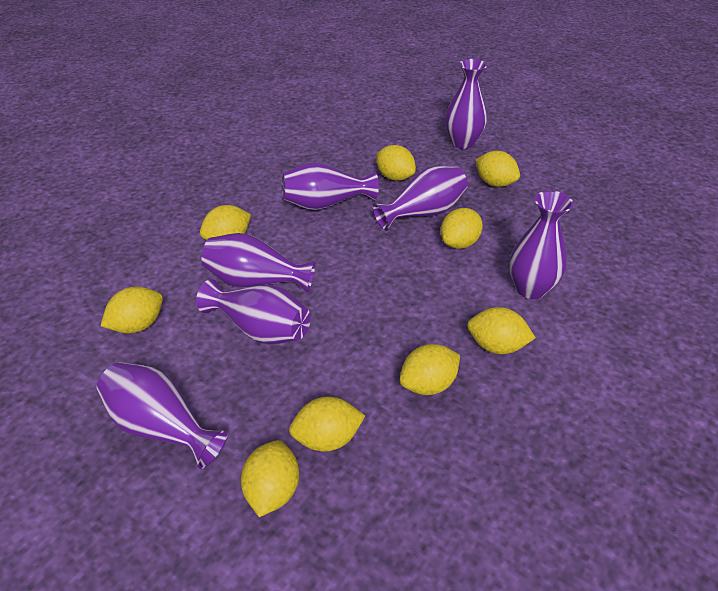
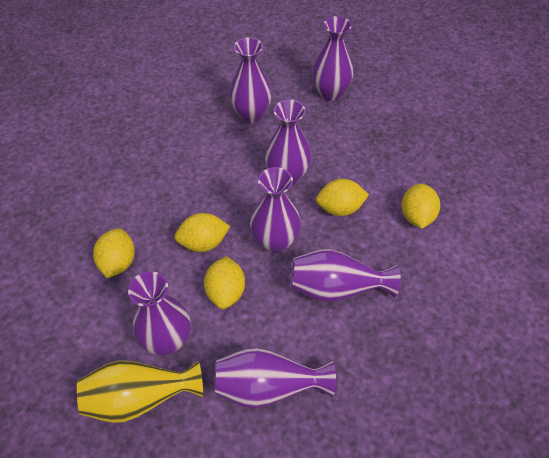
yellow lemon: [101,287,163,333] [200,205,251,240] [241,440,299,517] [289,397,365,451] [376,145,416,181] [400,344,460,395] [440,208,483,249] [467,307,536,354] [475,151,520,187] = 9 -> [93,228,135,278] [175,213,230,252] [204,256,245,309] [316,179,369,216] [401,184,440,228] = 5
yellow vase: none = 0 -> [77,360,203,423] = 1

